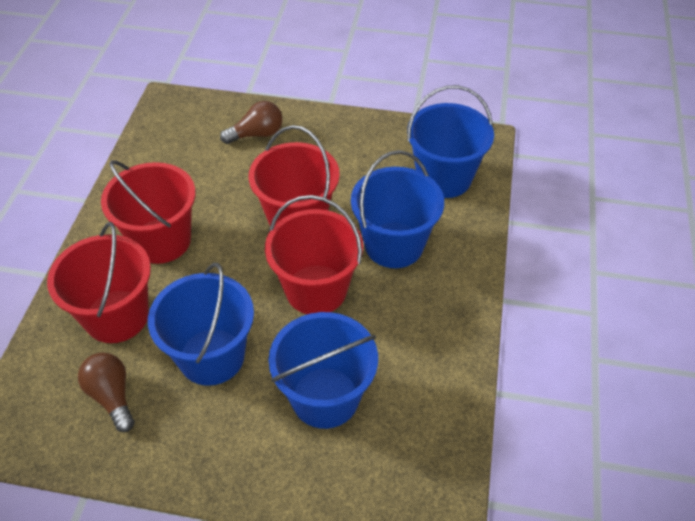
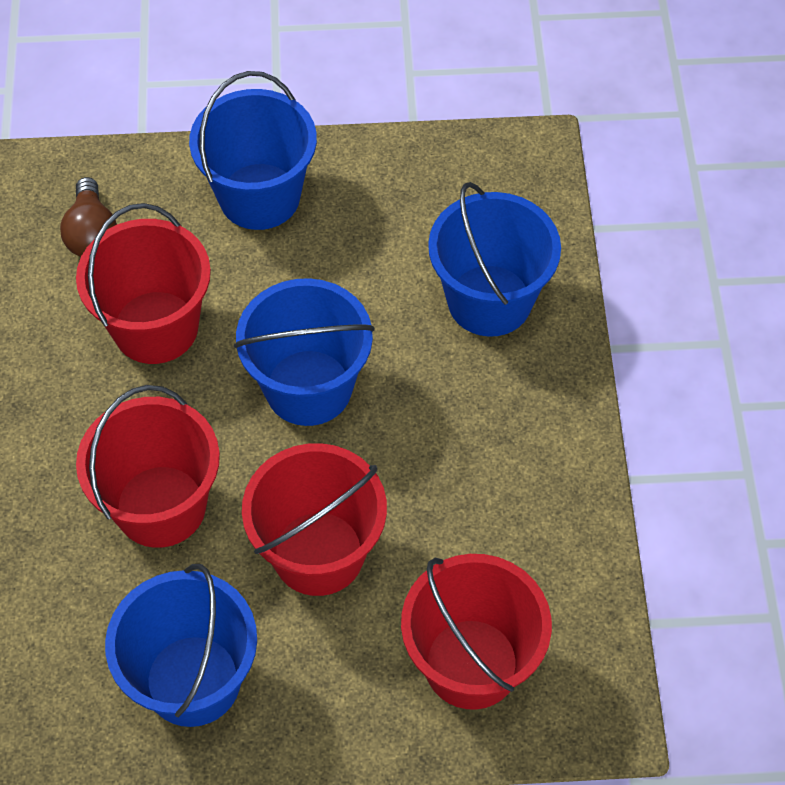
brown light bulb: [78,352,135,432] [220,101,282,144] = 2 -> [60,177,117,257] = 1

